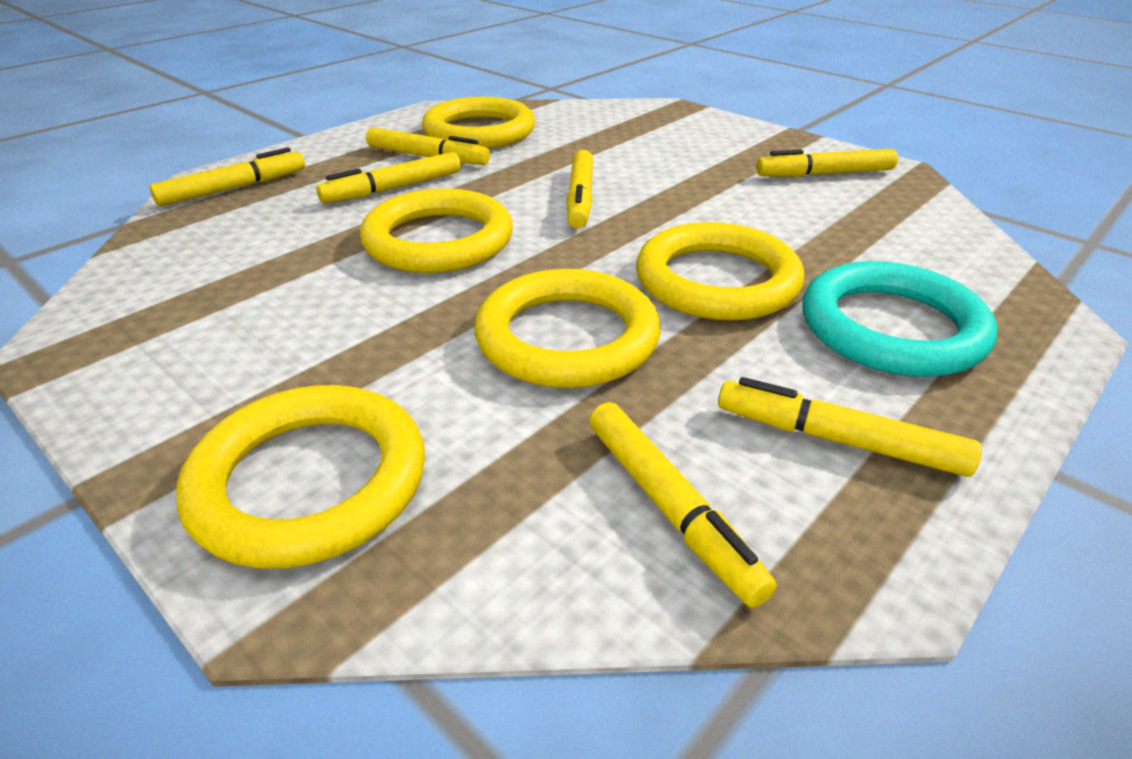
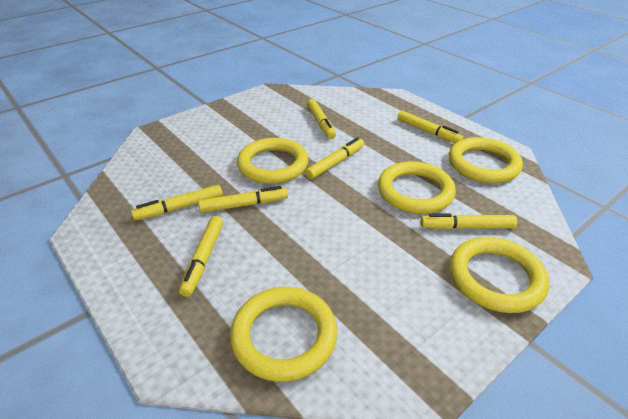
turquoise ring: [803,261,997,377] = 1 -> none = 0

